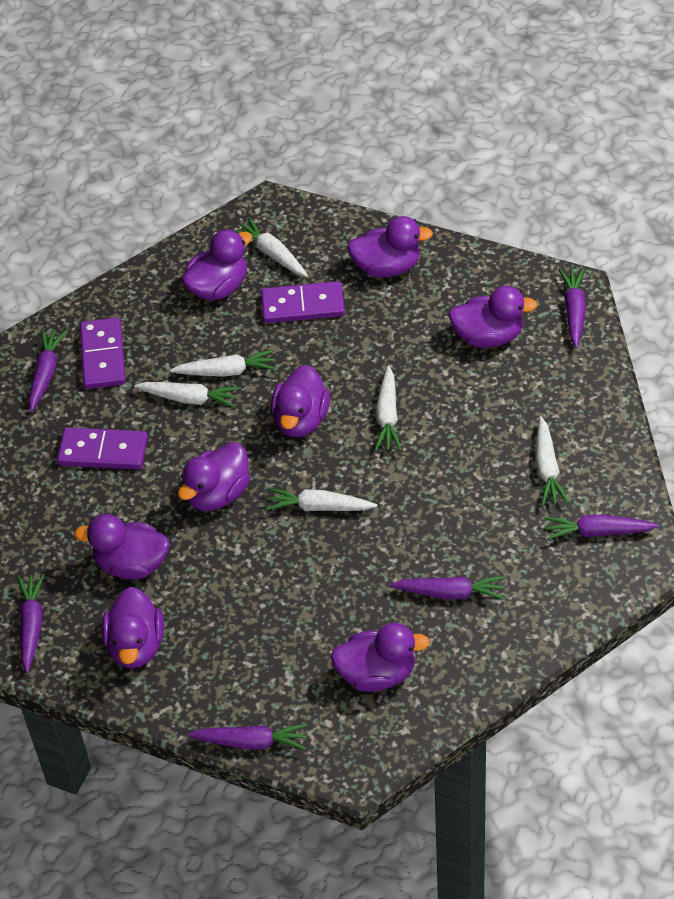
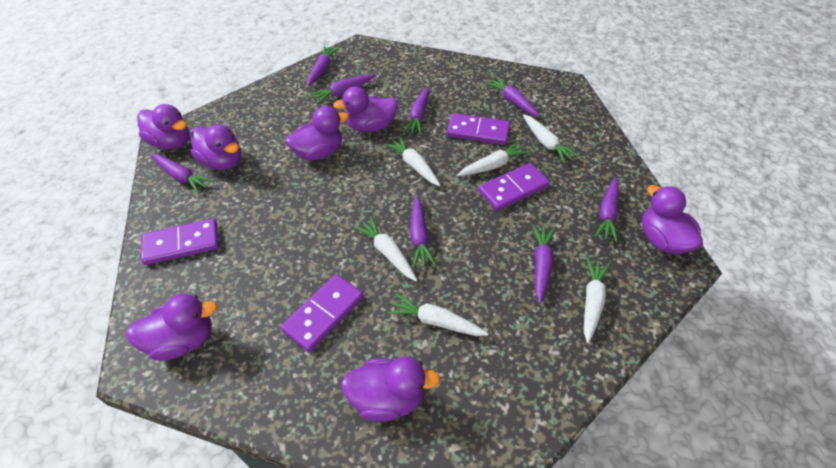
purple carrot: [17,574,45,673] [29,329,66,412] [188,724,308,750] [390,576,505,600] [544,514,659,540] [559,268,586,348] = 6 -> [151,154,214,194] [307,46,339,86] [310,74,375,104] [403,87,429,135] [410,196,436,268] [485,77,540,117] [533,225,555,303] [595,177,619,242] = 8
purple domino: [57,427,148,470] [80,317,126,389] [261,281,345,323] = 3 -> [141,219,219,265] [281,274,364,352] [447,113,510,145] [478,163,550,211] = 4
purple duck: [74,514,170,580] [102,587,164,668] [178,442,250,511] [182,229,253,300] [271,365,330,437] [331,623,430,692] [347,216,433,278] [449,286,538,348] = 8 -> [126,294,218,360] [137,104,190,150] [191,125,241,170] [286,106,349,160] [333,86,398,132] [341,357,440,422] [642,185,703,254] = 7

